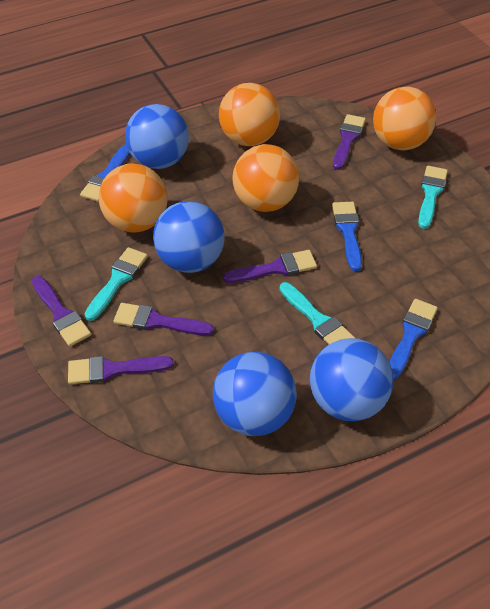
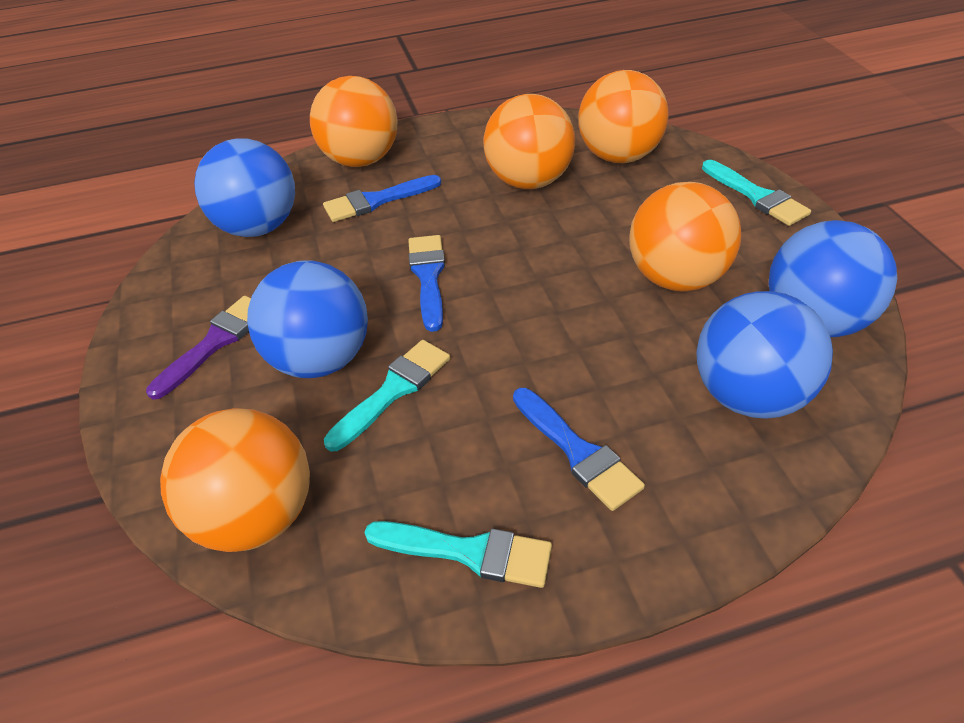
orange ball: [99,164,168,233] [219,83,280,146] [233,144,299,212] [373,87,436,150] = 4 -> [160,408,310,552] [310,76,397,167] [483,94,575,189] [579,70,669,163] [629,182,741,292] = 5
purple brush: [31,276,91,347] [68,356,174,384] [114,303,214,336] [223,250,317,283] [333,114,366,170] = 5 -> [146,296,251,400] = 1

